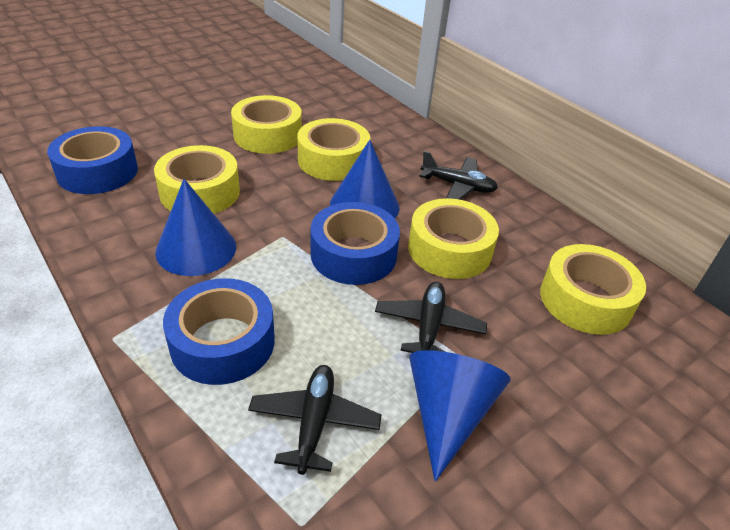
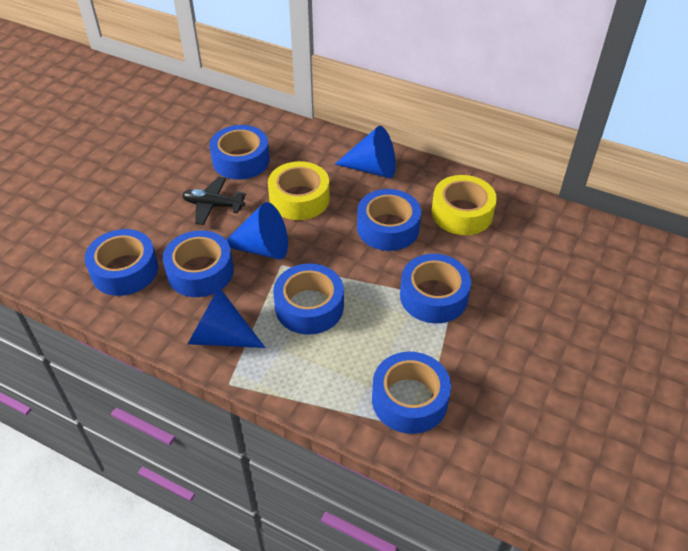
black plane: [248,365,381,475] [375,282,487,353] [419,151,498,200] = 3 -> [182,177,246,225] = 1
blue tape: [47,126,138,194] [163,278,275,385] [311,202,400,285] = 3 -> [85,229,158,296] [163,230,234,297] [210,125,270,180] [273,263,344,335] [357,189,421,251] [372,352,451,434] [400,254,471,323] = 7
yellow tape: [154,145,240,214] [231,95,302,154] [297,118,370,181] [408,198,499,279] [540,244,646,335] = 5 -> [268,161,330,220] [432,175,497,235] = 2

